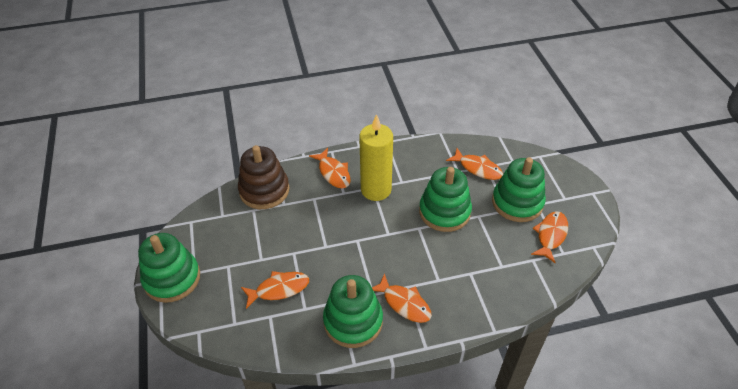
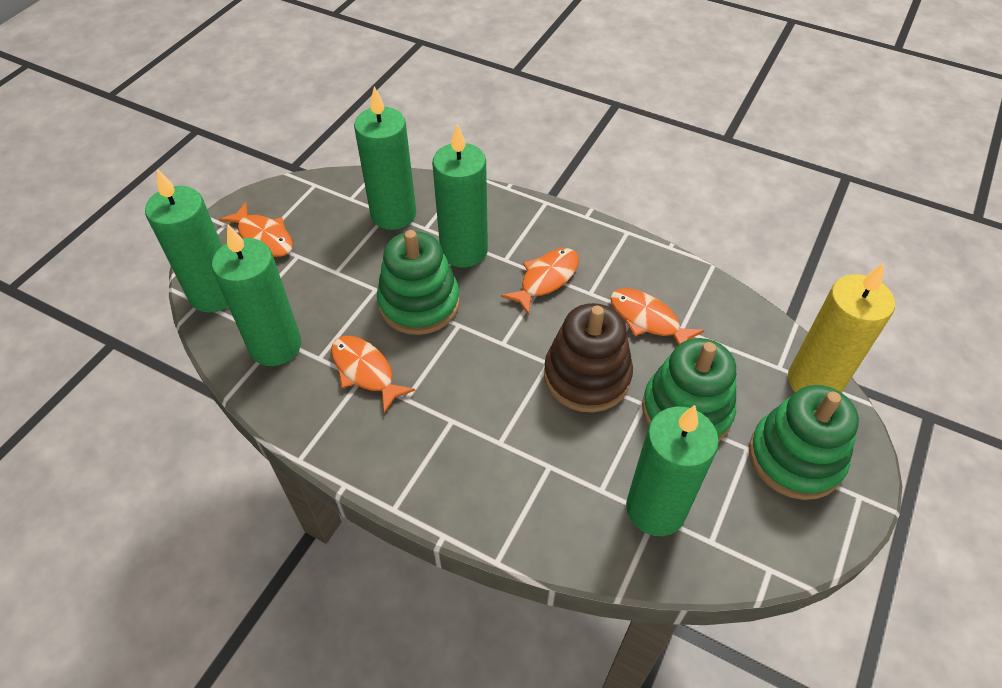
green candle: none = 0 -> [145,169,228,313] [212,224,301,366] [354,86,416,230] [432,124,488,268] [626,405,719,536] = 5
green stacking toy: [138,233,200,303] [323,275,383,348] [419,167,472,232] [492,157,546,222] = 4 -> [377,230,460,335] [642,338,736,442] [749,385,859,500] = 3
orange fish: [241,271,309,309] [309,148,350,188] [372,273,432,323] [446,148,503,180] [531,211,568,263] = 5 -> [219,202,293,257] [331,336,415,413] [501,248,579,315] [610,288,704,345] = 4

